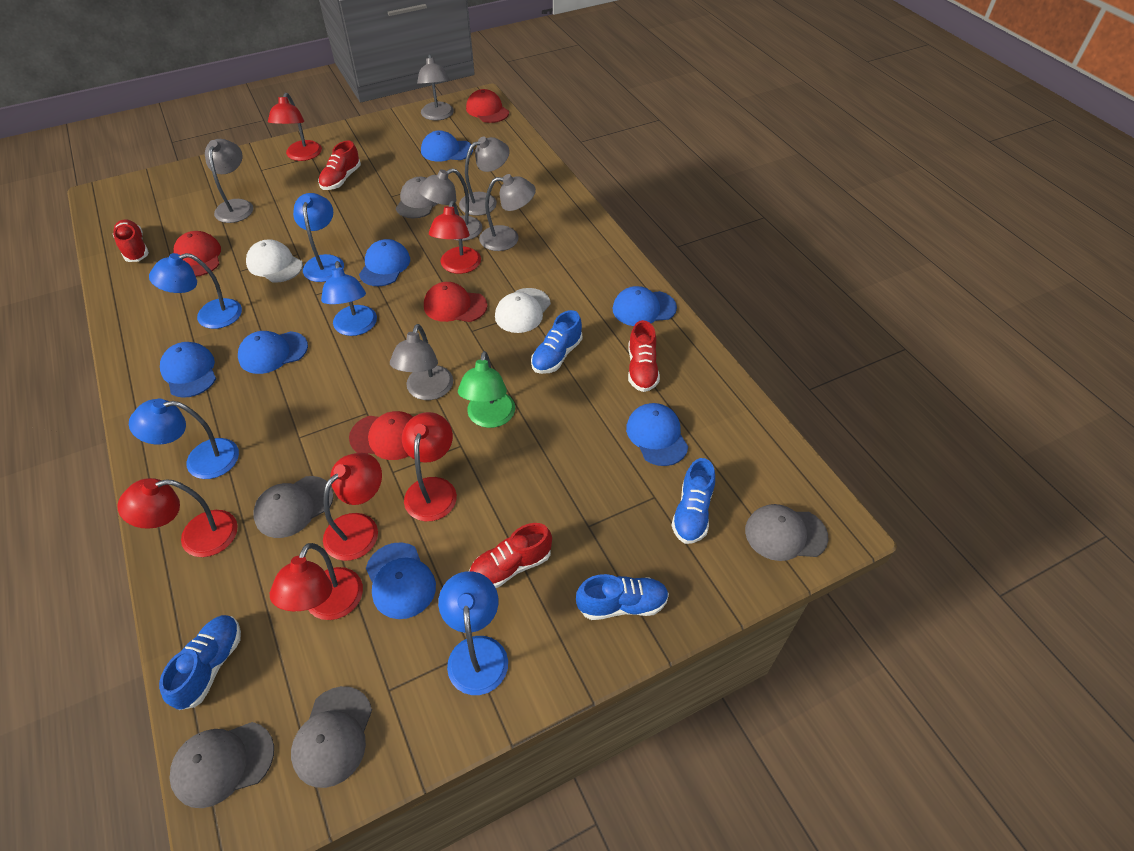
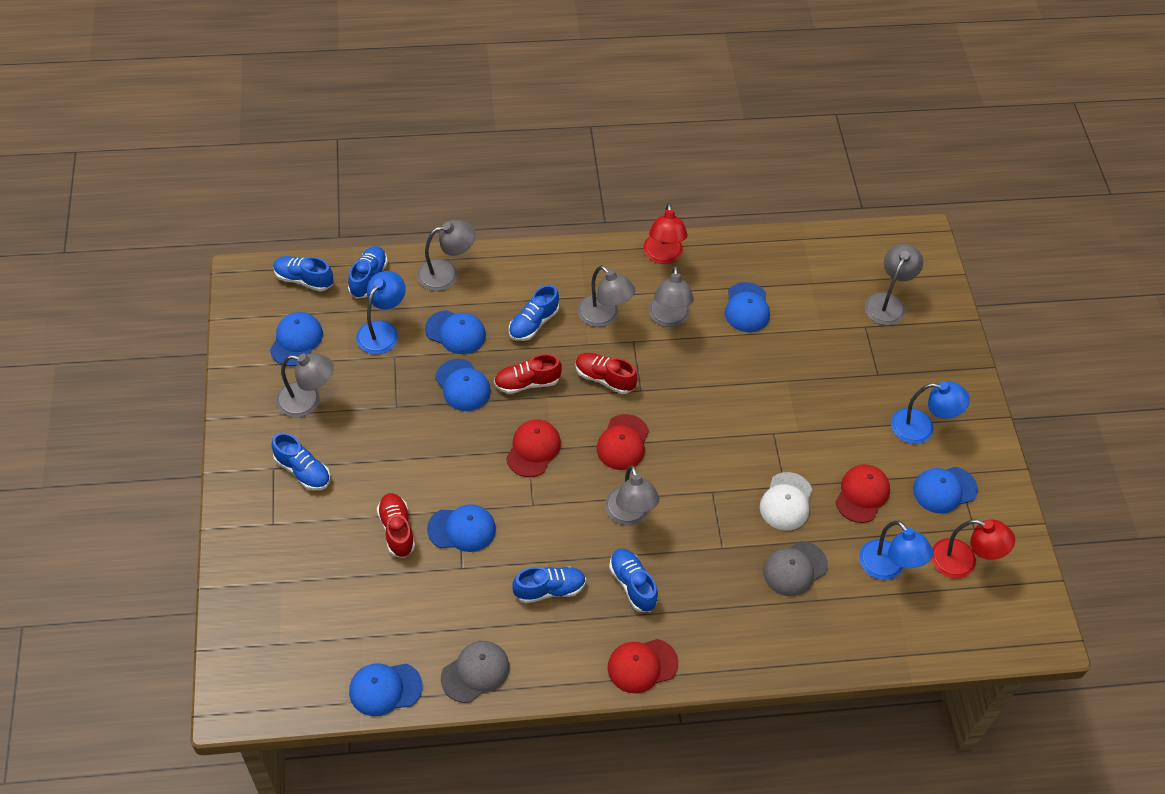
blue lamp: [129,399,239,479] [149,253,242,329] [293,193,344,282] [321,261,377,336] [438,571,508,695] = 5 -> [356,271,406,355] [859,521,933,580] [891,381,970,444] = 3
blue shoe: [159,615,241,710] [531,310,582,374] [576,574,669,620] [671,458,715,544] = 4 -> [271,432,330,490] [273,256,333,292] [348,246,388,299] [509,285,559,341] [512,566,586,603] [609,548,658,612] = 6
green lamp: [458,351,515,428] = 1 -> none = 0
grey cap: [169,722,274,808] [253,476,334,538] [291,686,372,788] [396,177,438,218] [745,504,829,561] = 5 -> [441,641,509,703] [763,541,828,596] = 2
red lamp: [117,478,238,557] [268,93,322,161] [270,543,363,620] [323,453,382,561] [402,412,457,521] [429,201,481,274] = 6 -> [643,203,687,264] [931,519,1015,579] = 2
red shoe: [113,219,149,262] [318,140,361,190] [469,523,552,588] [628,320,660,392] = 4 -> [377,493,415,558] [494,354,562,394] [575,353,638,394] = 3
white cap: [246,239,303,282] [495,288,551,333] = 2 -> [760,472,812,530] = 1

